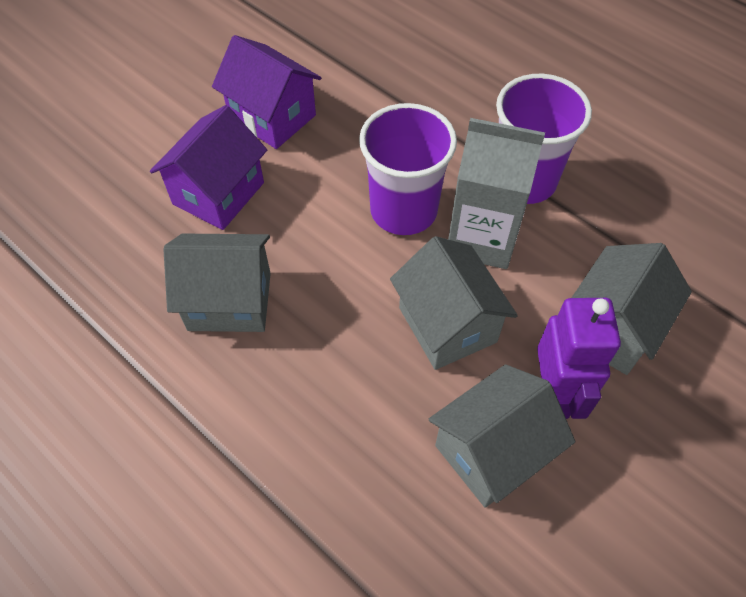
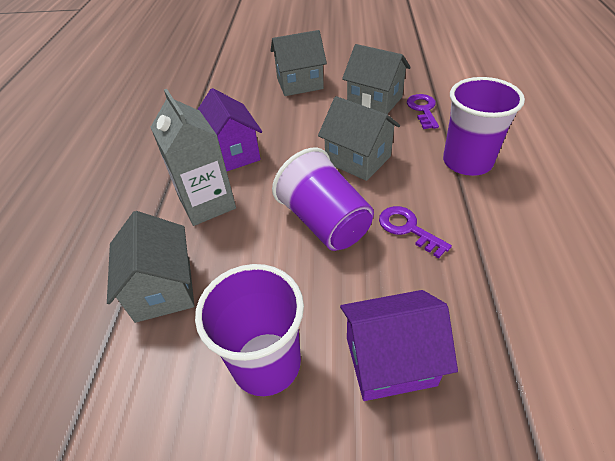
purple cup: [359,103,457,235] [496,74,592,204] = 2 -> [195,264,304,396] [272,148,374,251] [443,77,525,176] = 3
purple key: none = 0 -> [379,206,452,258] [407,94,439,129] = 2
purple robot: [537,298,621,419] = 1 -> none = 0

